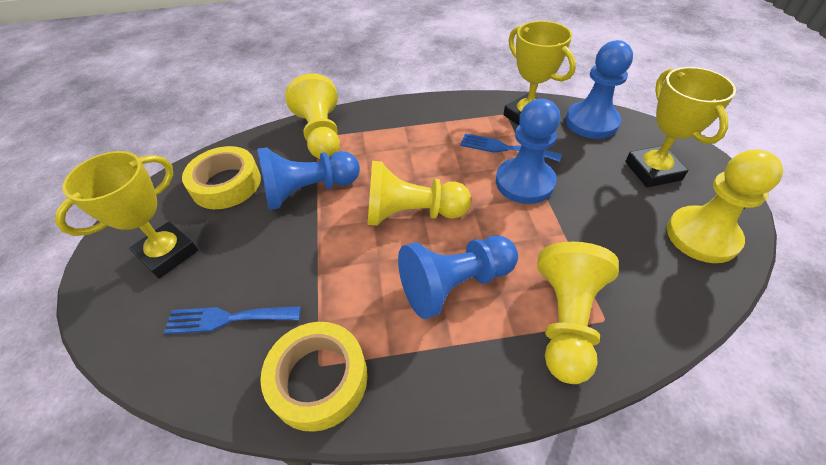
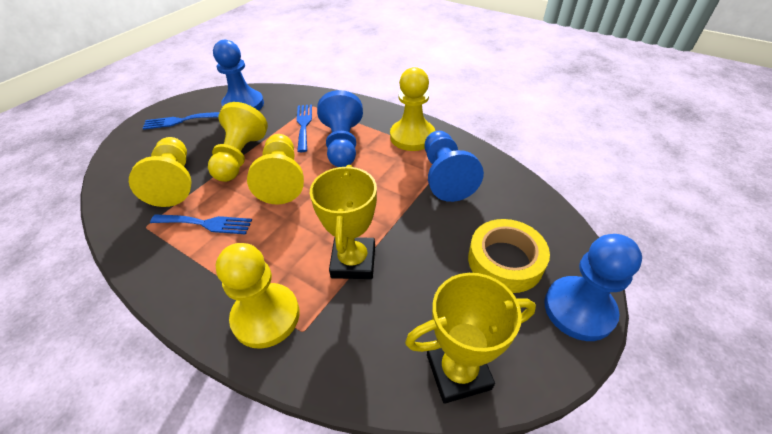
blue fork: [164,306,301,334] [460,133,562,162] = 2 -> [142,112,220,130] [150,215,252,234] [297,104,312,152] = 3
yellow pawn: [285,73,340,159] [367,161,471,226] [537,242,619,384] [667,149,783,263] = 4 -> [129,137,192,207] [208,102,268,182] [216,243,300,349] [247,134,304,205] [390,67,435,151] = 5
yellow tape: [182,146,261,209] [260,322,368,432] = 2 -> [468,219,550,293] = 1
yellow trophy: [55,151,198,279] [504,21,576,125] [625,67,736,188] = 3 -> [310,165,377,279] [405,273,536,404] = 2

